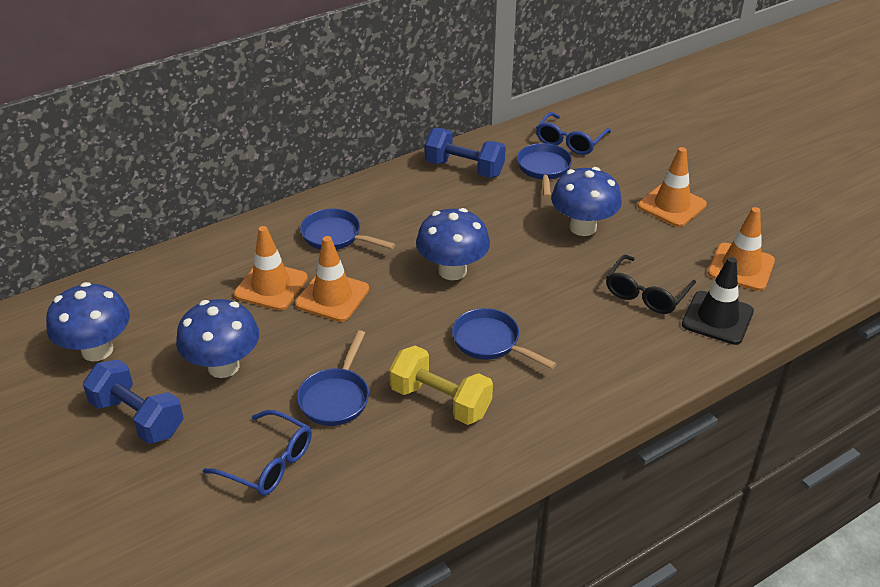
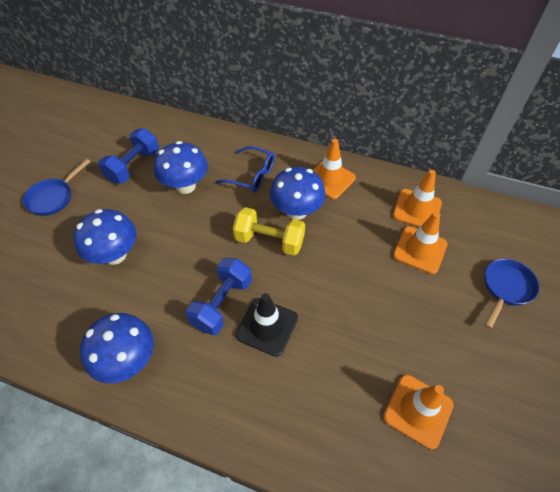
black glasses: [606,255,696,314] = 1 -> none = 0
blue glasses: [203,410,312,496] [536,112,611,155] = 2 -> [216,146,275,192] = 1
blue pan: [297,330,369,426] [300,208,395,250] [452,308,557,369] [517,143,572,198] = 4 -> [23,159,90,216] [484,259,540,329] = 2

